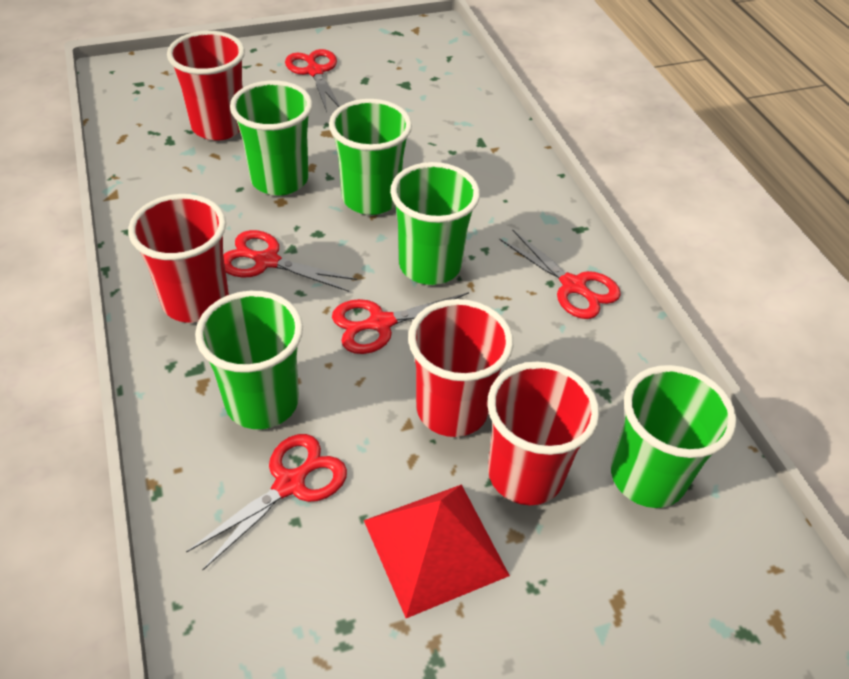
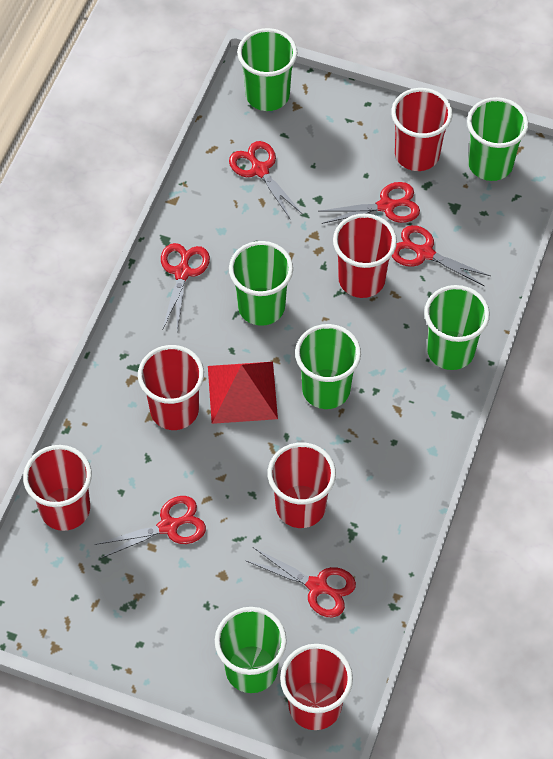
green cup: [195,291,303,429] [230,80,312,196] [329,99,412,215] [390,162,480,285] [611,365,737,508] = 5 -> [215,607,287,693] [229,241,293,326] [237,28,297,111] [295,324,361,409] [424,285,490,370] [467,97,529,181] = 6
red cup: [128,194,229,323] [167,31,245,141] [408,299,513,437] [487,361,599,505] = 4 -> [23,445,92,531] [138,345,204,430] [268,442,336,528] [280,644,353,730] [333,213,397,298] [391,88,453,171] = 6
red scissors: [186,434,347,570] [223,230,357,292] [285,49,340,112] [332,292,469,354] [499,229,621,319] = 5 -> [95,496,206,559] [161,243,210,331] [229,141,302,219] [247,547,356,618] [318,182,420,224] [392,225,490,286] = 6

